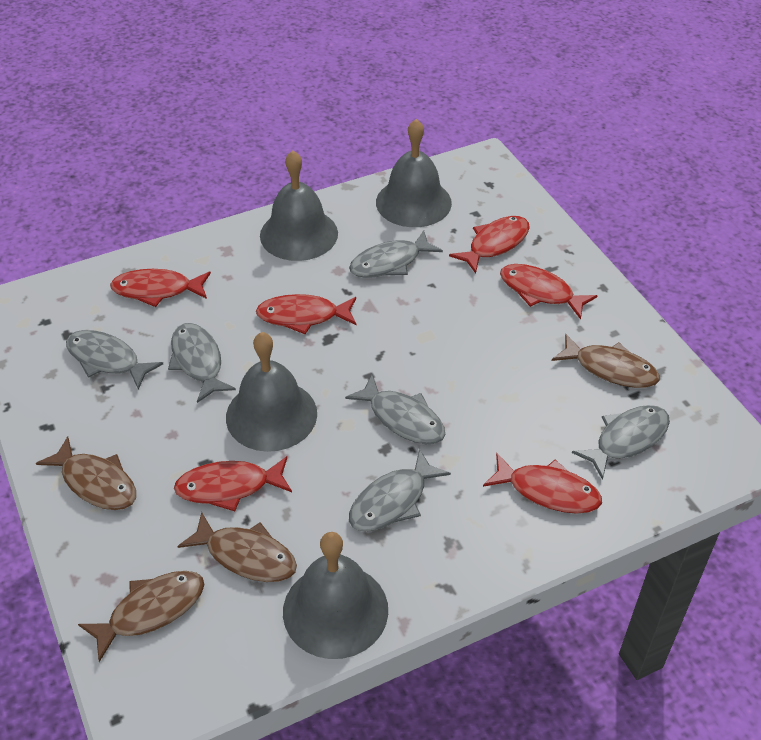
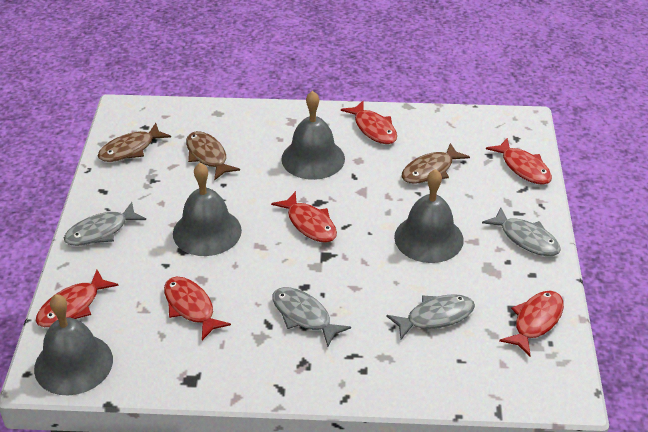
brown fish: [36,436,136,510] [78,571,204,662] [177,512,297,582] [552,334,660,388] = 4 -> [98,123,171,162] [186,131,240,181] [402,143,470,184] = 3
grey fish: [66,330,163,390] [168,323,236,403] [345,375,445,444] [349,230,443,278] [349,449,451,531] [572,405,670,480] = 6 -> [64,202,146,246] [272,287,351,347] [386,294,475,339] [482,207,561,256] = 4

